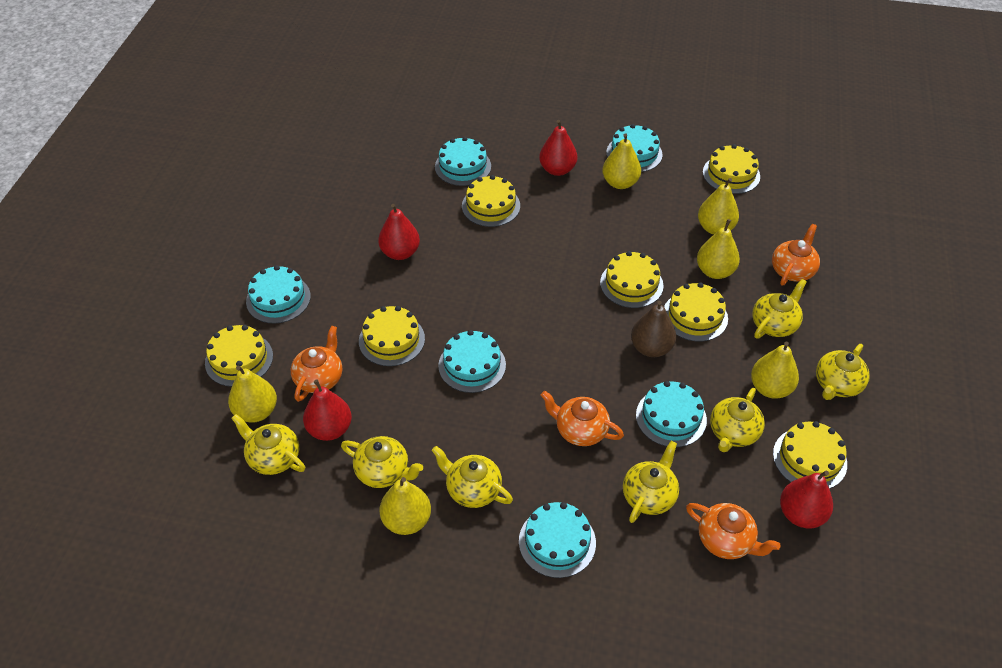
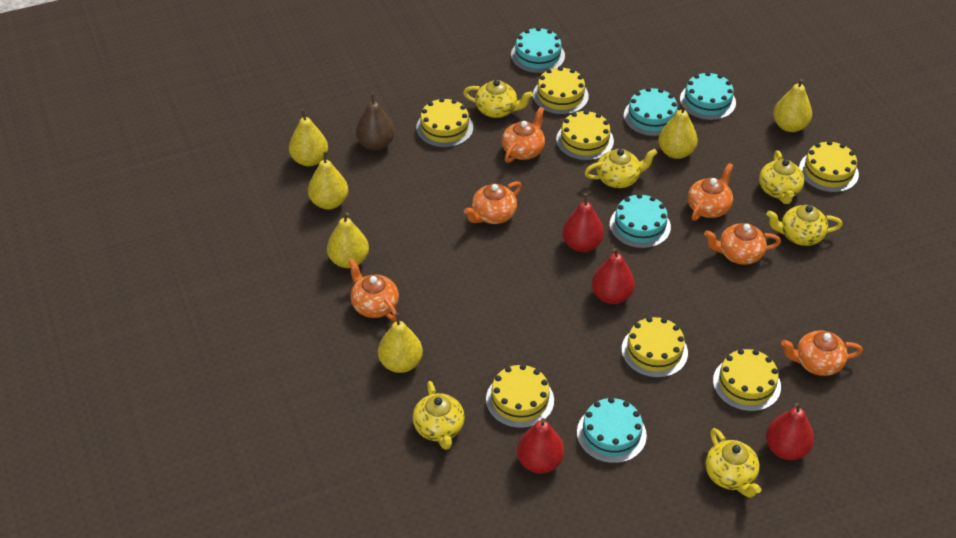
orange teapot: [290,325,342,402] [541,391,624,446] [686,503,781,559] [772,224,820,286] = 4 -> [348,259,399,321] [464,181,522,224] [502,107,545,163] [688,163,733,221] [704,223,781,265] [781,330,863,376] = 6
turquoise cake: [246,265,311,324] [435,137,491,186] [438,330,506,393] [519,502,596,578] [606,124,663,172] [636,381,707,447] = 6 -> [511,27,565,73] [577,397,647,463] [610,194,671,248] [624,87,678,136] [680,72,736,120] = 5
yellow teapot: [231,414,305,475] [341,436,423,488] [432,446,513,508] [623,441,679,523] [710,388,765,452] [752,279,807,339] [816,344,870,400] = 7 -> [413,381,465,450] [463,80,533,118] [584,149,657,188] [705,428,761,498] [759,150,804,204] [767,205,842,246] = 6

